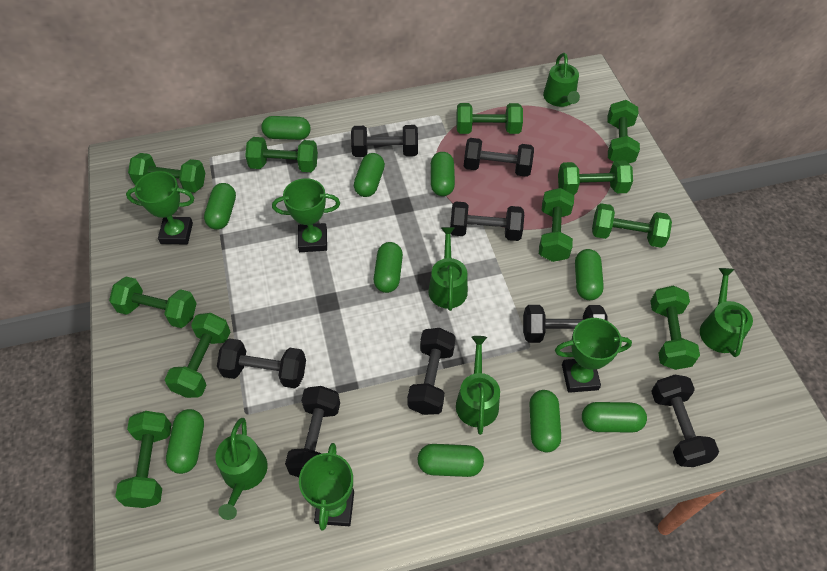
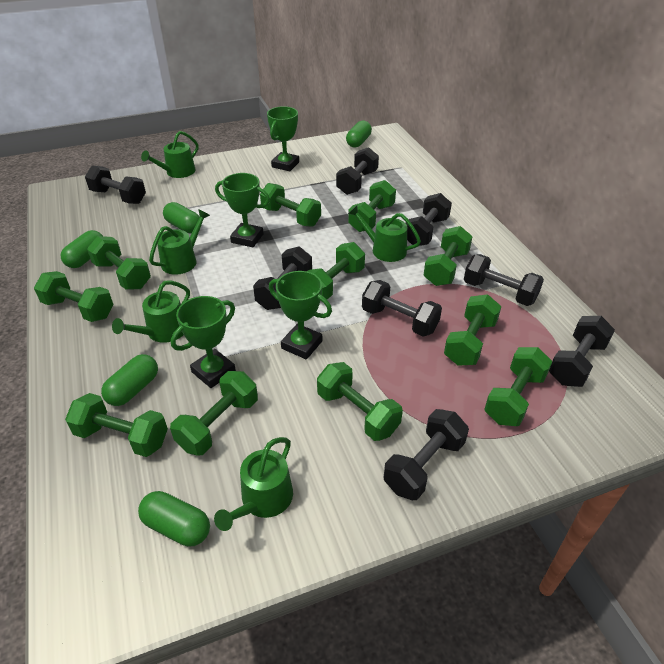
green capsule: [166,409,204,474] [204,183,236,230] [261,116,311,140] [354,153,385,197] [374,242,403,293] [418,444,484,477] [431,152,455,196] [529,390,561,453] [575,249,604,300] [582,402,647,433] = 10 -> [61,230,103,268] [101,354,158,406] [138,491,210,546] [163,202,200,233] [346,120,372,147] = 5

